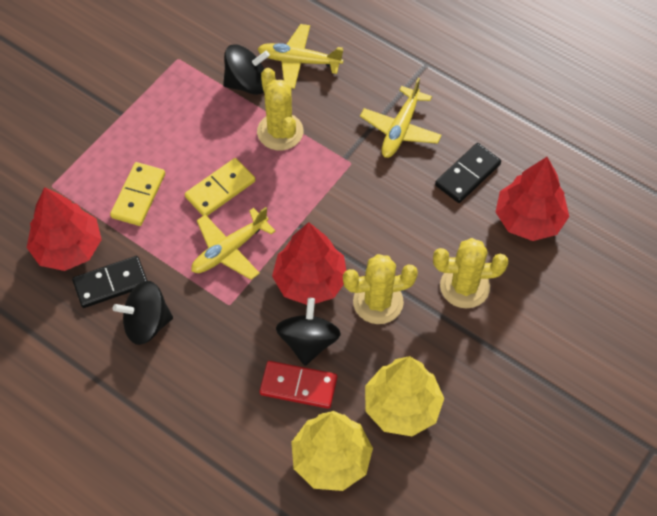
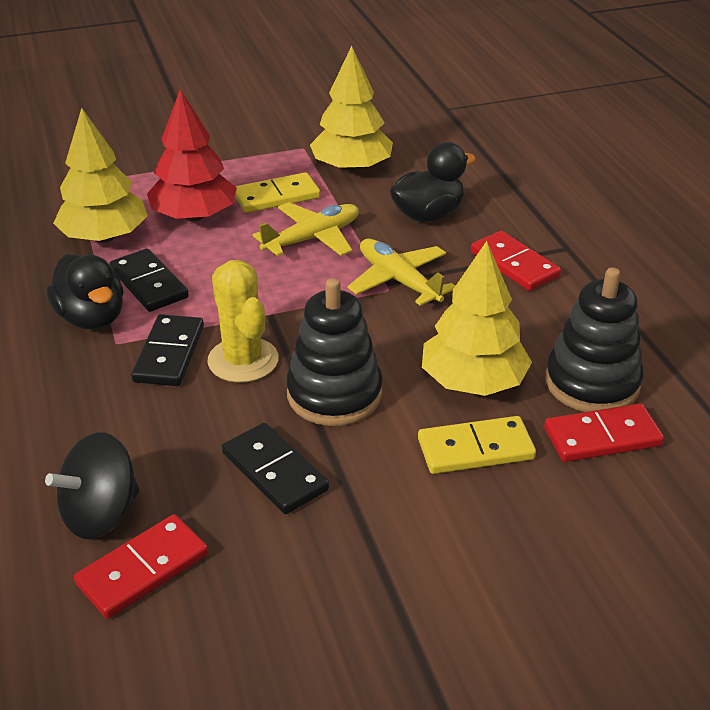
black domino: [72,256,147,308] [435,143,501,203] = 2 -> [110,249,189,312] [132,314,204,386] [222,423,329,514] = 3
black duck: none = 0 -> [46,254,124,330] [390,142,476,222] = 2
black spinning top: [113,281,173,345] [223,44,270,95] [276,298,341,366] = 3 -> [45,432,140,539] = 1
black stacking toy: none = 0 -> [286,278,383,426] [545,267,644,412] = 2
red domino: [260,361,337,409] = 1 -> [74,514,209,619] [471,231,561,291] [544,404,664,462] = 3
red tree: [27,187,102,271] [272,222,347,305] [496,157,569,241] = 3 -> [147,89,237,222] = 1
yellow cactus: [257,68,303,150] [343,254,418,324] [433,238,508,309] = 3 -> [207,260,279,383] = 1
yellow plane: [192,207,275,280] [258,24,343,89] [360,78,442,158] = 3 -> [253,202,359,256] [347,239,455,306] = 2
yellow tree: [291,411,373,491] [365,356,444,436] = 2 -> [53,108,148,243] [310,46,393,173] [422,241,532,396] = 3

